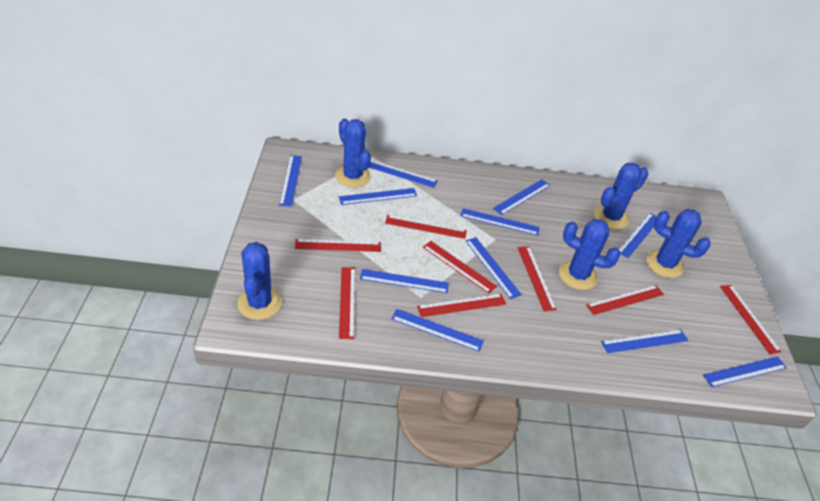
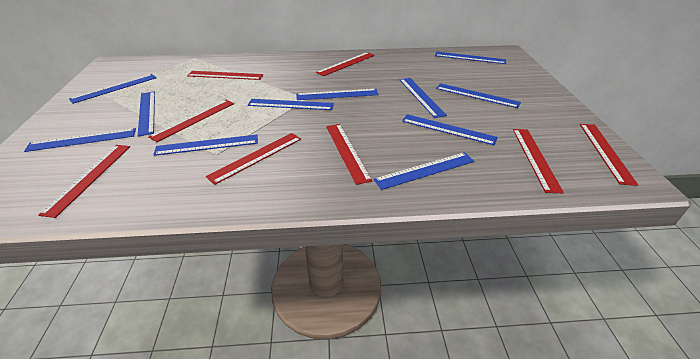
blue cactus: [237,242,282,320] [335,118,371,188] [559,219,621,290] [594,163,649,229] [646,209,711,278] = 5 -> none = 0

